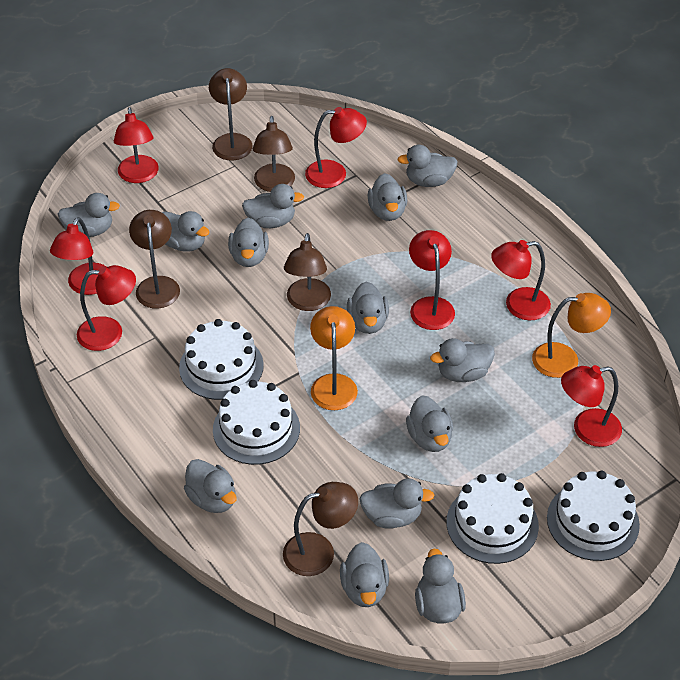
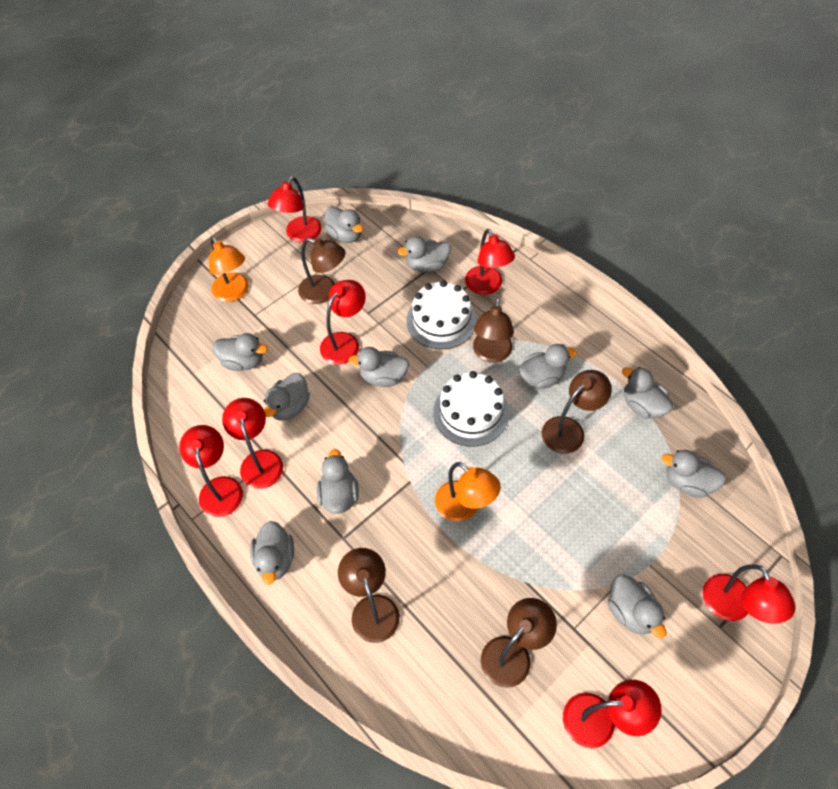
grey duck: [58,193,120,237] [162,211,209,252] [184,459,237,513] [228,218,269,267] [242,184,304,228] [340,542,389,607] [347,282,389,334] [359,478,434,529] [368,173,407,221] [397,145,458,187] [406,396,453,452] [415,549,466,624] [430,338,495,382] = 13 -> [213,333,268,371] [250,521,294,585] [264,373,310,421] [317,449,359,514] [324,206,363,243] [348,347,409,387] [397,236,451,273] [519,344,577,389] [608,574,666,638] [622,367,673,419] [661,450,726,498] = 11
white cake: [179,319,264,400] [213,380,300,465] [447,473,539,564] [547,470,640,561] = 4 -> [407,280,477,349] [433,371,509,446] = 2

